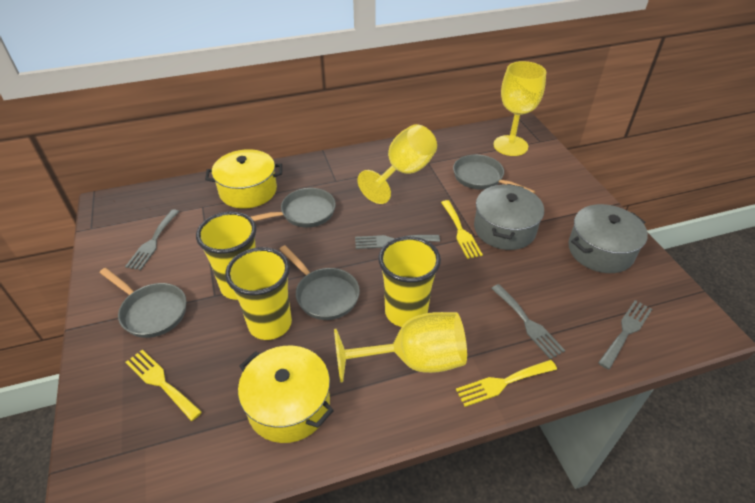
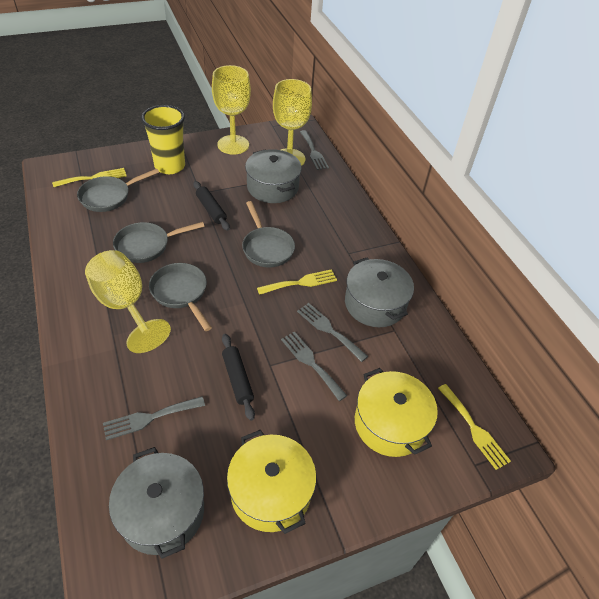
black rolling pin: none = 0 -> [193,181,230,231] [222,334,255,421] = 2
grey pot: [474,184,544,250] [568,204,648,273] = 2 -> [109,447,204,559] [245,149,302,203] [345,257,414,327] = 3
yellow cup: [196,212,256,300] [225,247,292,340] [378,236,441,327] = 3 -> [141,105,185,174] = 1

